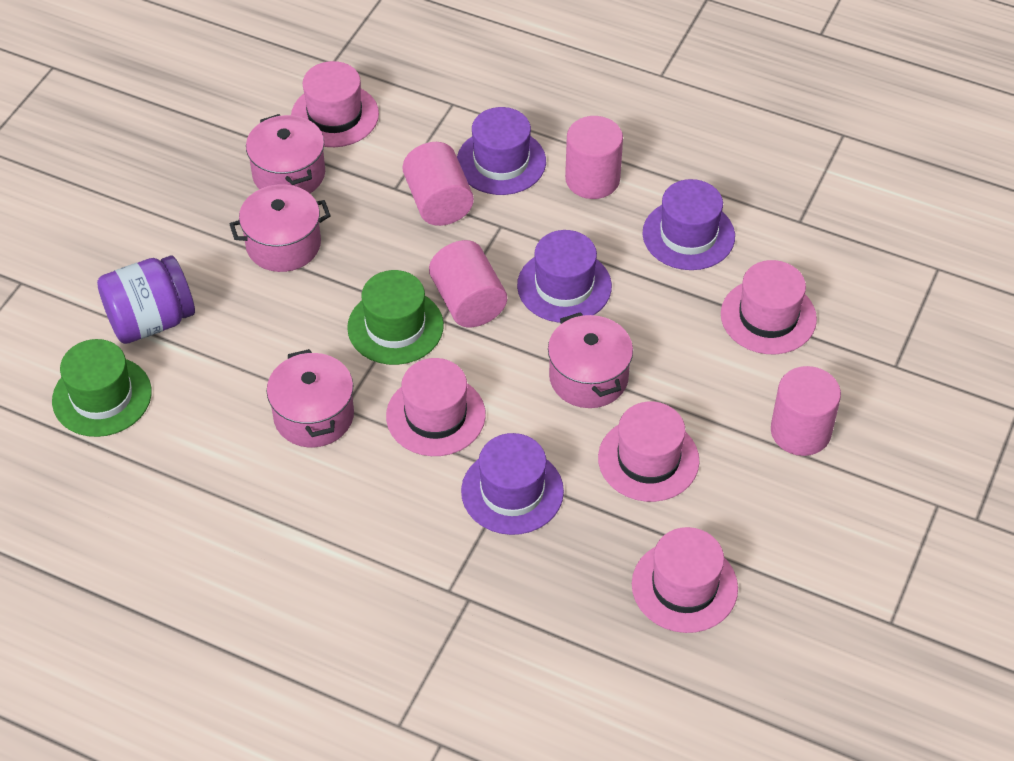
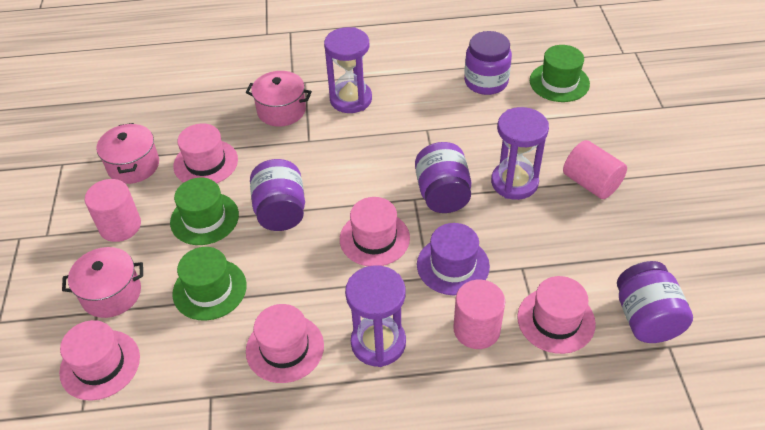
green hat: [52,339,152,437] [347,270,444,365] = 2 -> [170,178,239,245] [172,247,247,321] [530,45,590,102] = 3
pink cylinder: [402,142,474,226] [429,240,507,327] [565,116,623,199] [771,366,841,456] = 4 -> [85,179,141,242] [453,280,505,349] [563,140,627,199] = 3
pink pot: [230,184,331,272] [246,114,325,193] [267,349,354,447] [548,312,633,408] = 4 -> [62,247,143,318] [96,123,159,184] [246,71,312,127] = 3
purple hat: [457,107,546,195] [461,433,564,535] [517,230,612,323] [642,179,735,270] = 4 -> [417,223,490,295] = 1
purple hourglass: none = 0 -> [324,27,372,113] [345,265,406,367] [491,107,549,200] = 3
purple jar: [97,256,195,344] = 1 -> [250,159,305,231] [415,142,471,213] [464,31,512,95] [617,261,693,343] = 4

